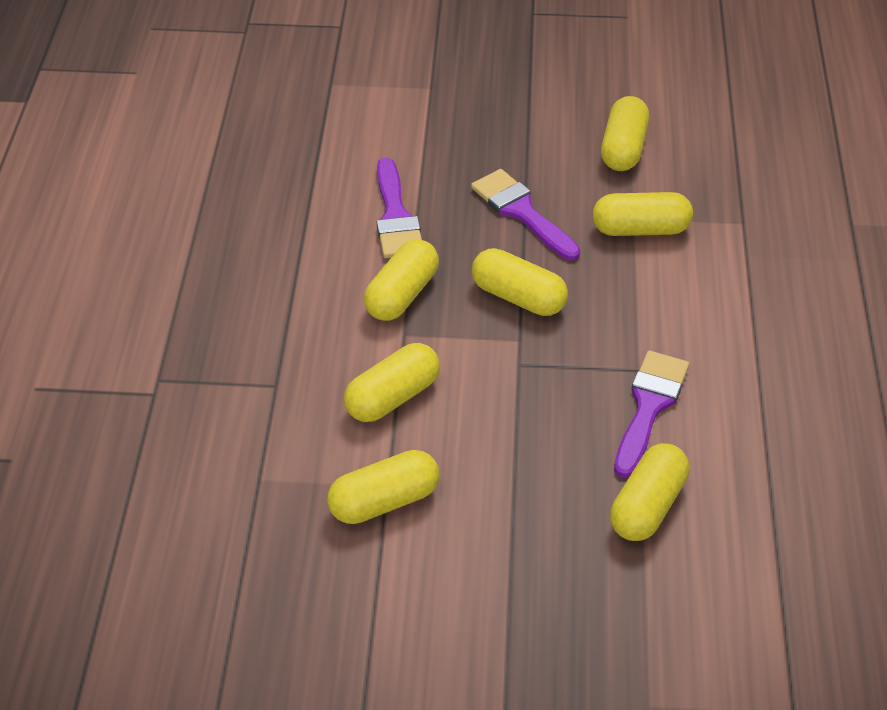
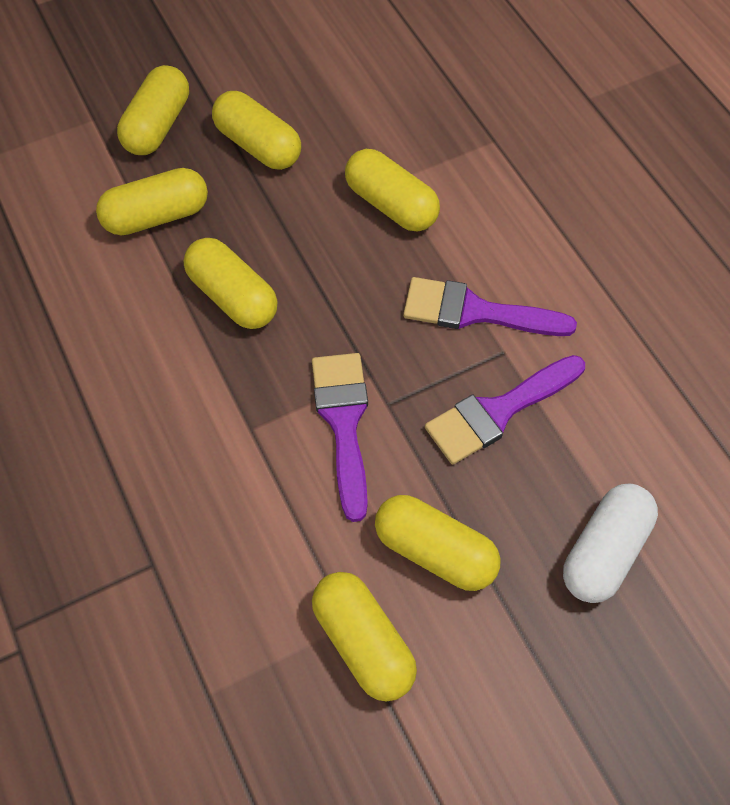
white capsule: none = 0 -> [563,483,658,603] = 1

